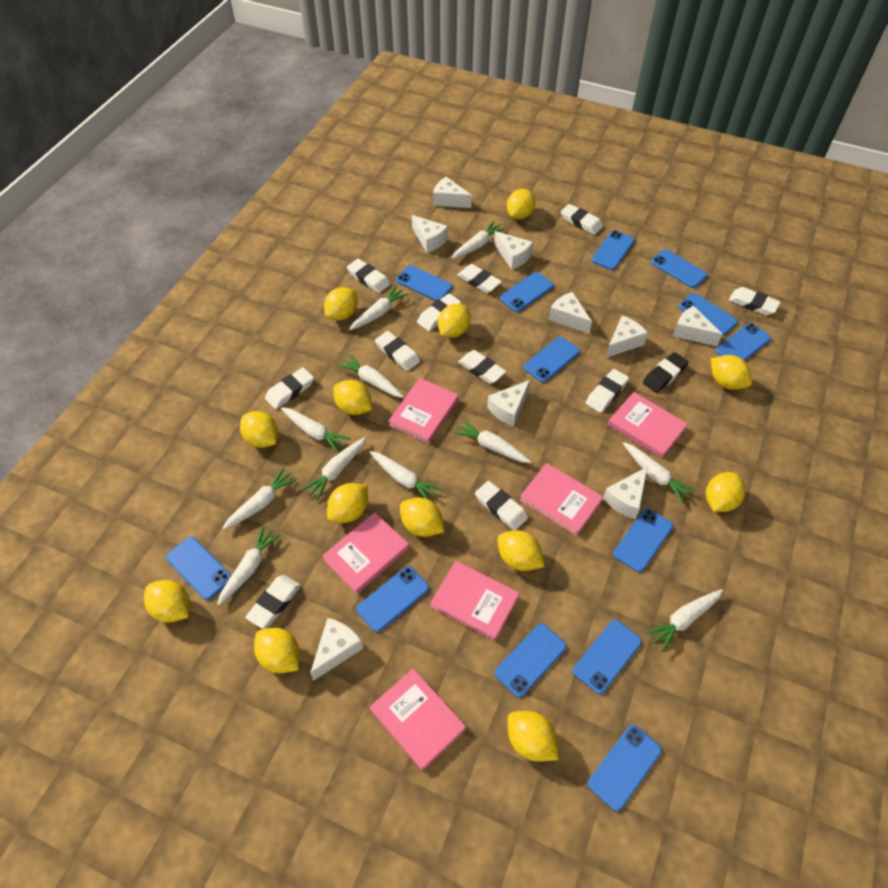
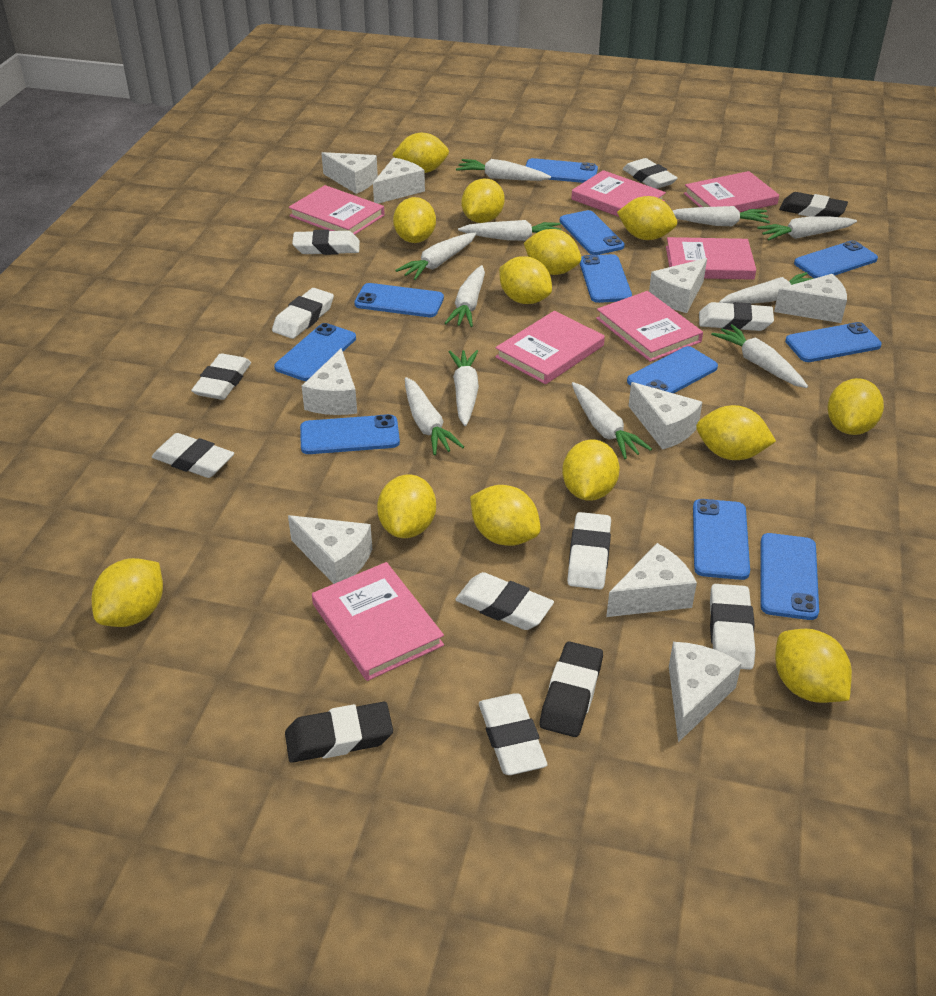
black eraser: [643,352,689,393] = 1 -> [285,702,393,763] [540,641,603,737] [779,192,848,217] = 3
blue phone: [166,537,232,600] [356,566,429,632] [396,265,452,301] [494,624,566,698] [500,272,554,312] [524,337,580,383] [573,620,642,694] [588,725,662,811] [592,230,635,270] [613,508,673,572] [651,249,708,288] [678,293,738,336] [715,323,771,361] = 13 -> [274,323,356,381] [300,414,400,454] [354,283,444,317] [526,158,598,183] [560,210,625,255] [579,254,632,303] [627,346,718,393] [693,499,750,580] [761,533,819,620] [785,322,882,362] [794,240,878,278] = 11
pink book: [322,512,409,593] [370,668,466,771] [388,378,459,444] [430,561,519,641] [520,463,603,536] [608,392,688,458] = 6 -> [289,185,385,235] [312,562,444,681] [495,311,605,384] [571,170,666,217] [596,291,703,362] [666,237,756,280] [684,171,779,212] = 7
white eraser: [245,575,301,629] [265,367,314,409] [347,259,390,293] [375,331,420,371] [417,293,461,331] [457,264,502,293] [458,350,506,384] [475,481,528,530] [561,204,603,235] [586,369,629,413] [729,287,781,315] = 11 -> [152,433,234,478] [191,353,251,400] [272,288,334,339] [292,230,360,255] [455,572,554,630] [479,693,547,775] [567,512,611,590] [623,158,678,189] [699,302,774,331] [710,584,755,670] = 10

